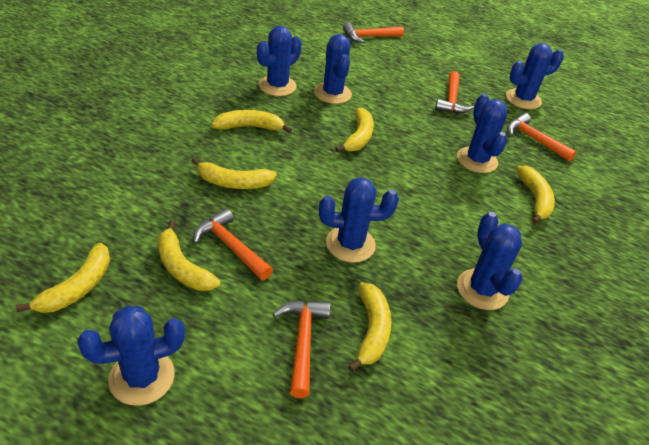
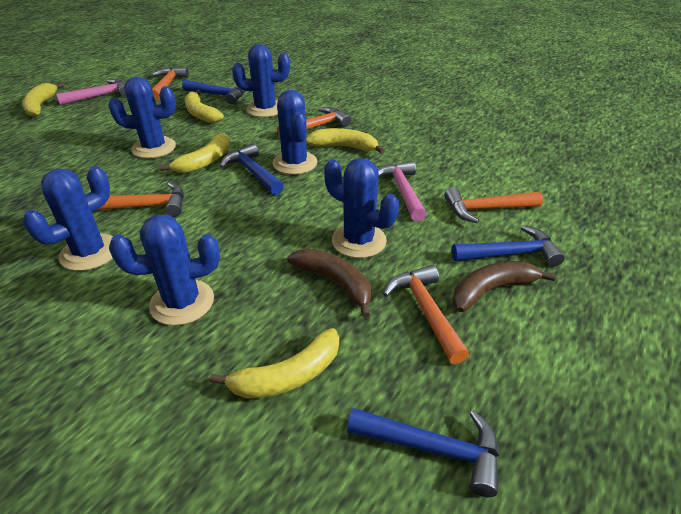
blue cactus: [77,305,185,406] [257,26,302,96] [314,34,352,104] [319,177,399,263] [457,94,507,173] [457,212,523,310] [506,43,564,109] = 7 -> [23,166,113,271] [108,77,176,158] [109,214,220,326] [232,44,290,117] [272,90,317,175] [324,158,399,258] = 6
blue hammer: none = 0 -> [182,80,245,104] [220,143,284,195] [347,408,499,497] [451,225,565,267] = 4
brown banana: none = 0 -> [287,249,372,318] [453,261,556,312] = 2
pink hammer: none = 0 -> [56,79,126,106] [378,161,426,221] = 2
yellow banana: [16,243,110,313] [158,221,221,291] [192,158,277,189] [212,110,292,133] [335,108,374,152] [348,282,391,372] [516,165,555,224] = 7 -> [22,82,64,117] [159,133,230,173] [185,90,224,123] [210,328,339,399] [306,128,385,154] = 5

